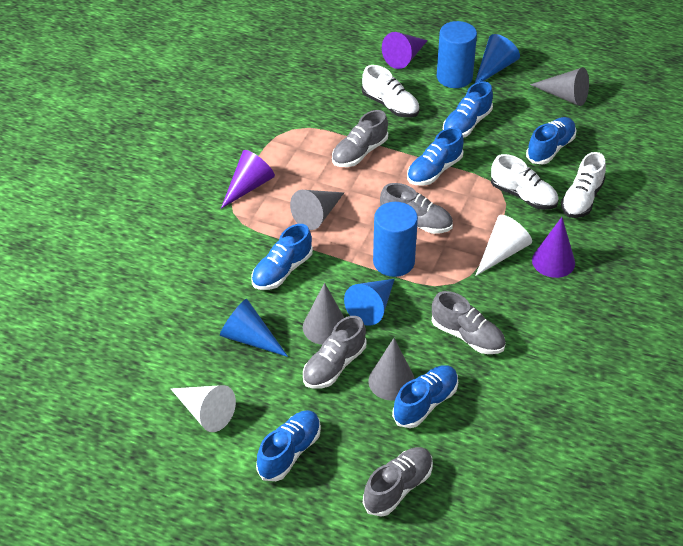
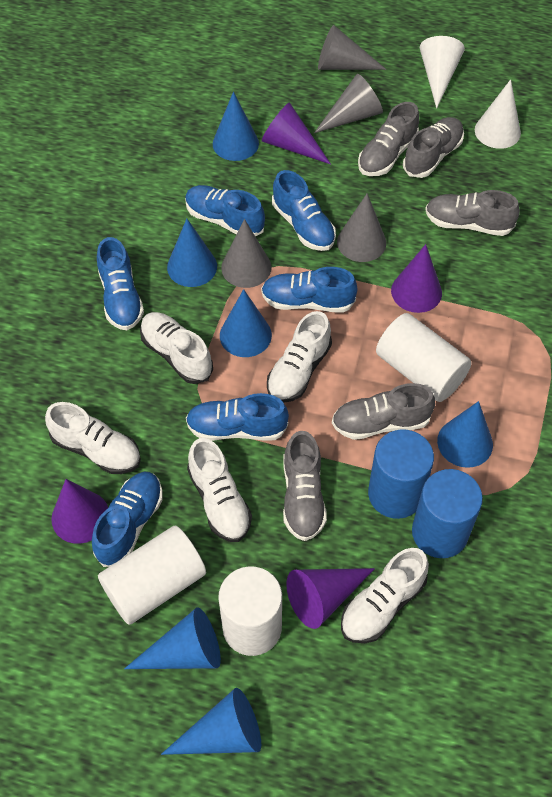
blue cone: [220,299,288,357] [344,279,395,326] [475,34,520,83] = 3 -> [124,607,221,669] [161,688,261,755] [167,219,217,287] [213,92,259,161] [220,289,272,357] [437,401,493,468] = 6
purple cone: [221,150,275,209] [382,32,428,69] [532,217,575,278] = 3 -> [51,479,108,544] [262,102,331,164] [286,568,375,629] [391,244,442,313] = 4
white cylinder: none = 0 -> [98,526,206,625] [218,566,282,656] [376,313,472,402] = 3
white shoe: [362,65,419,118] [491,154,559,210] [561,152,606,218] = 3 -> [45,402,141,474] [140,312,213,384] [187,438,252,542] [267,311,332,403] [341,548,429,643] = 5

